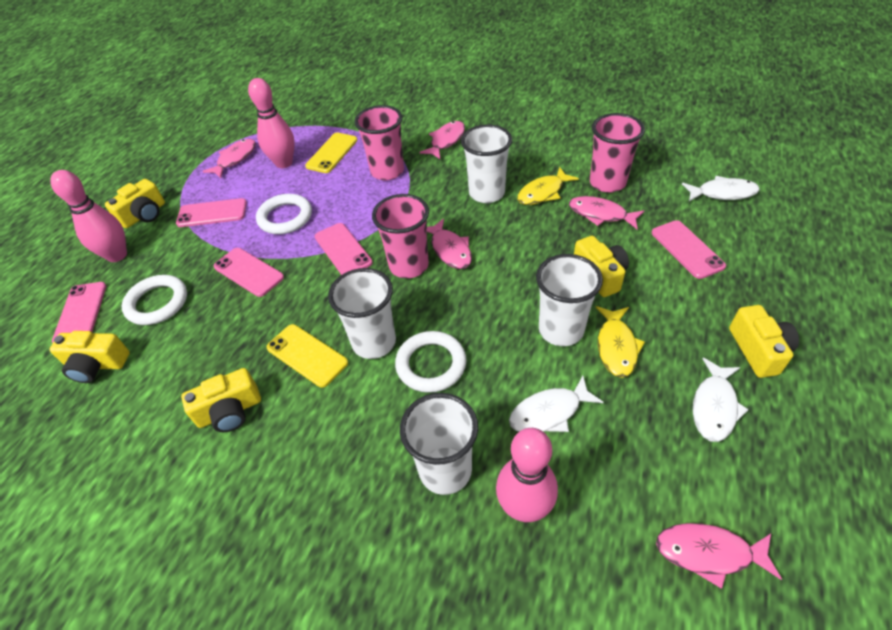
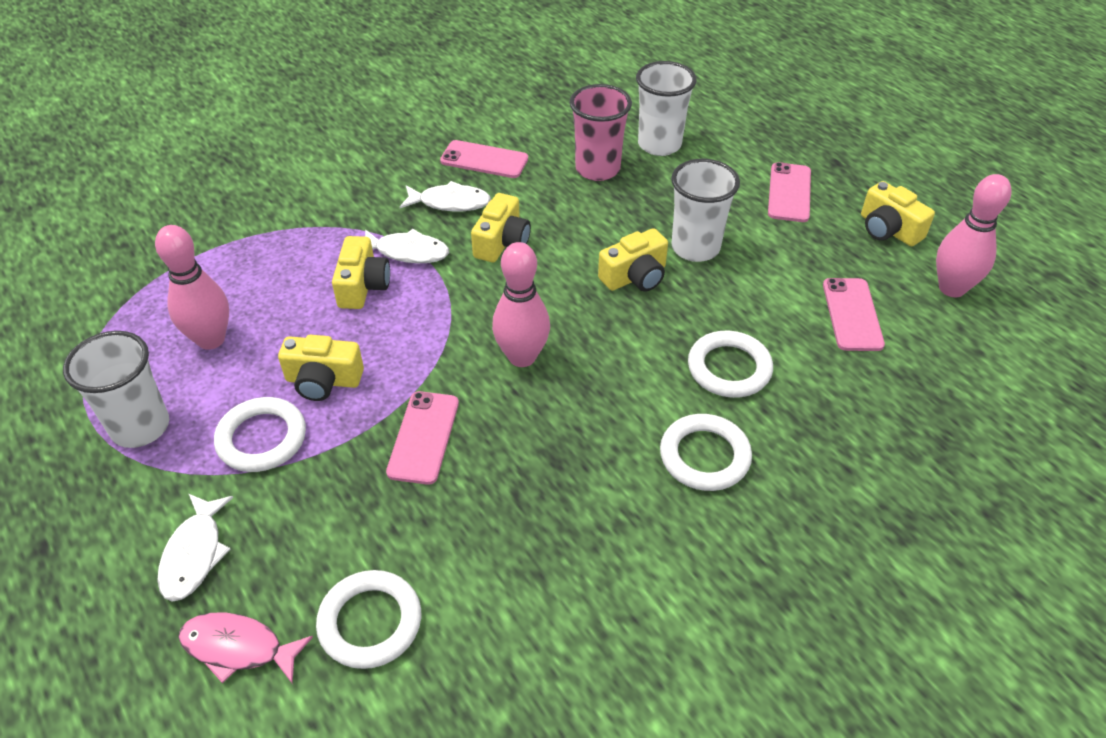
pink cup: [355,105,404,181] [372,194,429,278] [590,113,645,193] = 3 -> [569,84,632,181] = 1
pink fish: [203,139,256,178] [419,121,465,159] [427,218,472,269] [569,196,644,229] [656,523,782,589] = 5 -> [178,612,313,683] = 1
pink phone: [52,282,106,343] [176,198,247,227] [213,248,284,297] [315,223,373,275] [652,220,726,279] = 5 -> [386,391,459,485] [440,140,528,178] [768,162,811,222] [823,278,885,351] = 4
white cup: [328,268,396,359] [400,393,478,495] [461,124,512,203] [536,254,603,346] = 4 -> [63,331,169,448] [636,61,697,156] [671,159,740,262] = 3
white ring: [122,275,187,325] [256,194,312,234] [395,331,467,393] = 3 -> [214,397,306,472] [316,570,421,669] [660,414,752,491] [688,331,773,398] = 4
yellow fish: [517,167,579,205] [596,306,645,378] = 2 -> none = 0
yellow phone: [267,324,348,388] [305,133,357,173] = 2 -> none = 0

